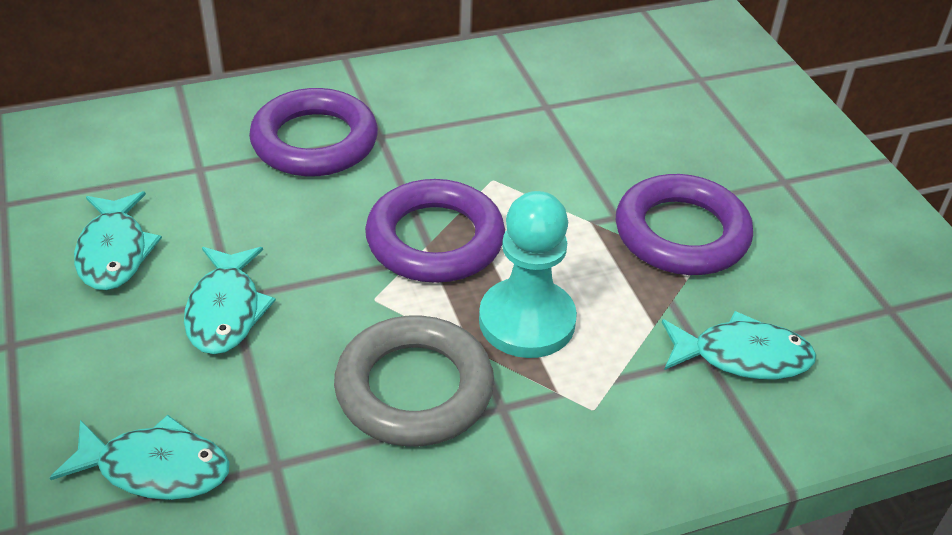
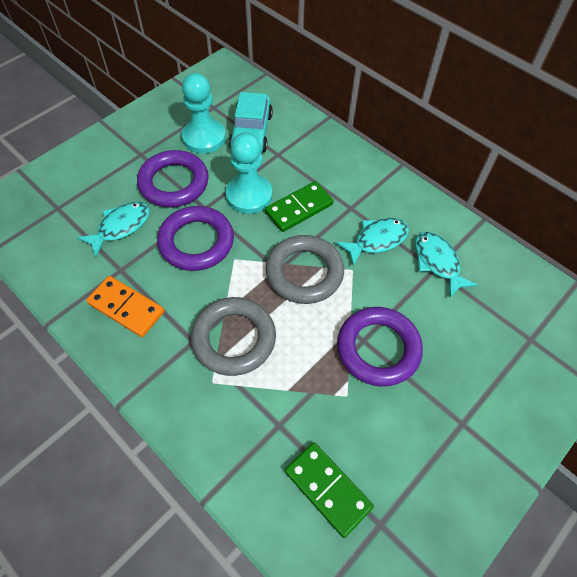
green domino: none = 0 -> [265,181,334,232] [285,442,374,538] = 2
grey ring: [334,315,494,447] = 1 -> [191,297,276,376] [266,235,344,304] = 2
orange domino: none = 0 -> [86,276,164,337] = 1
turquoise car: none = 0 -> [229,92,273,153] = 1
turquoise fish: [50,415,230,500] [74,191,162,290] [184,247,276,355] [662,311,816,380] = 4 -> [77,202,150,257] [336,218,409,266] [415,232,478,297] = 3
turquoise pawn: [479,191,577,358] = 1 -> [182,73,226,153] [226,132,272,214] = 2

